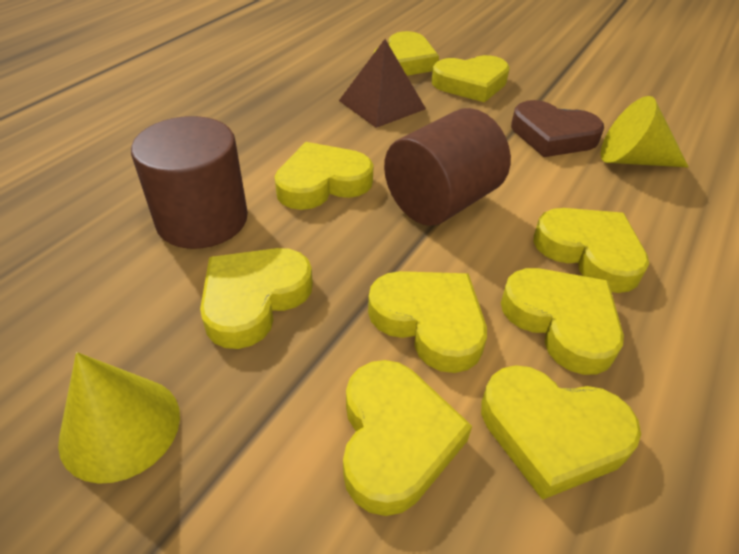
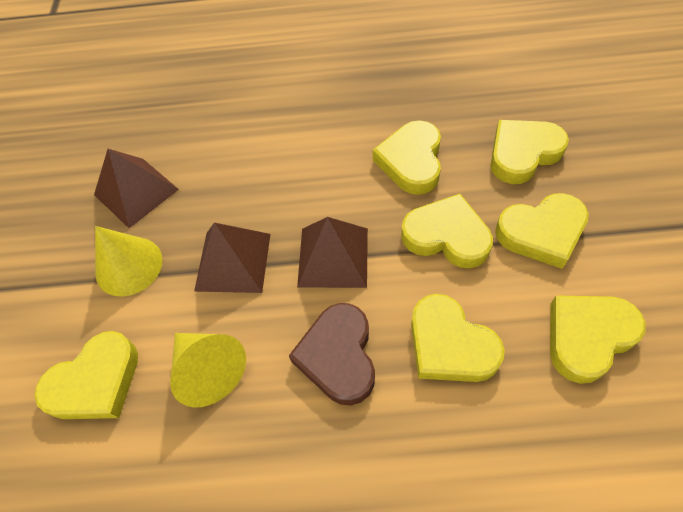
brown cylinder: [131,116,248,249] [384,108,511,226] = 2 -> none = 0
brown pyramid: [339,39,426,128] = 1 -> [94,149,179,228] [194,223,270,293] [297,217,368,288] = 3
yellow heart: [200,248,313,349] [275,142,374,210] [343,360,472,516] [368,271,487,373] [373,31,439,76] [432,55,510,102] [481,365,641,500] [501,268,624,375] [533,208,649,293] = 9 -> [34,331,138,419] [373,120,441,195] [401,194,493,268] [411,294,505,382] [491,120,569,184] [495,193,589,269] [550,295,646,384] = 7

